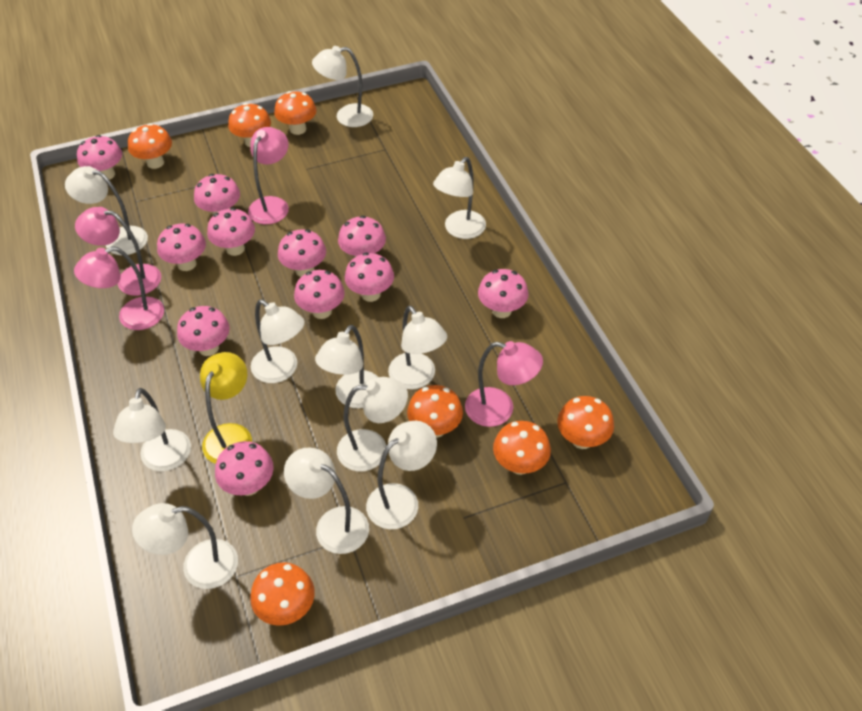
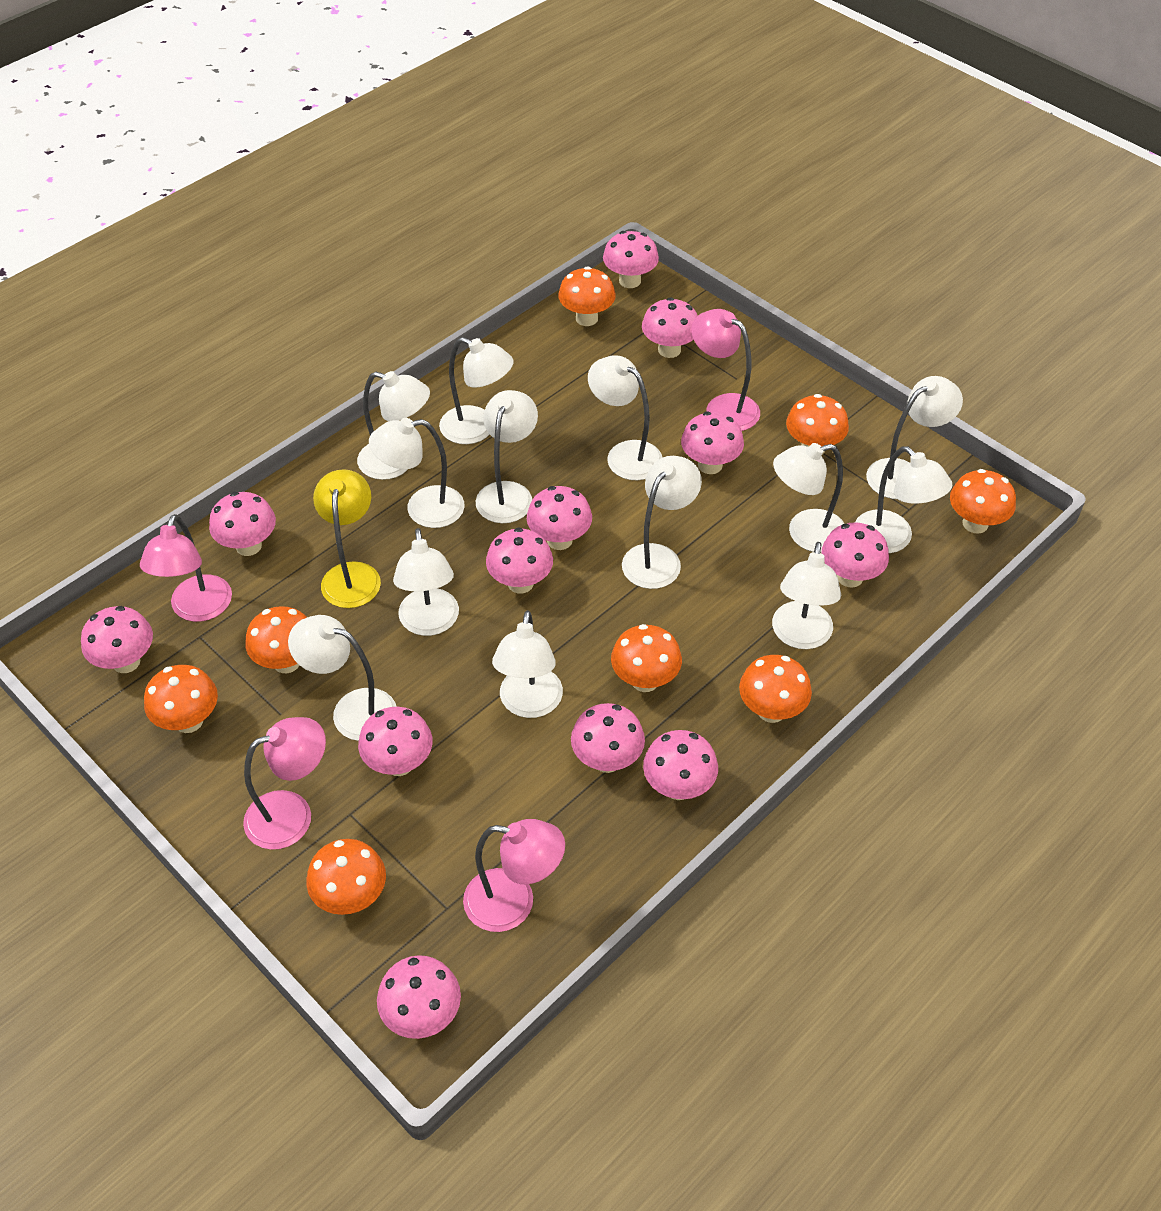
orange mushroom: [128,123,172,169] [228,103,271,147] [250,562,315,626] [274,91,317,135] [407,385,463,438] [493,421,551,475] [557,396,614,449] = 7 -> [144,665,218,733] [245,606,307,673] [306,839,386,915] [558,266,616,326] [611,624,682,692] [739,655,812,723] [786,394,849,454] [950,469,1016,534] = 8
pink mushroom: [77,135,122,180] [157,224,206,271] [177,306,230,356] [194,174,240,215] [207,208,255,256] [215,441,274,496] [278,229,326,277] [294,270,345,319] [338,216,386,258] [345,252,394,302] [478,269,529,318] = 11 -> [81,606,153,673] [209,492,276,556] [358,707,433,776] [377,955,461,1039] [486,527,553,594] [527,486,592,550] [571,703,645,773] [603,231,659,288] [642,297,698,358] [643,730,718,800] [681,412,744,474] [821,522,889,588] = 12
white lamp: [65,166,148,255] [113,388,191,471] [132,503,238,589] [251,300,305,383] [284,447,369,554] [312,46,373,127] [315,325,378,408] [337,377,408,472] [366,421,437,529] [388,306,447,389] [433,157,486,239] = 11 -> [288,615,397,741] [357,371,430,480] [369,418,465,528] [393,528,459,636] [439,337,514,444] [476,390,538,523] [492,610,563,718] [588,355,663,480] [622,456,702,589] [772,542,841,649] [773,443,845,553] [855,446,952,553] [866,376,963,499] = 13

